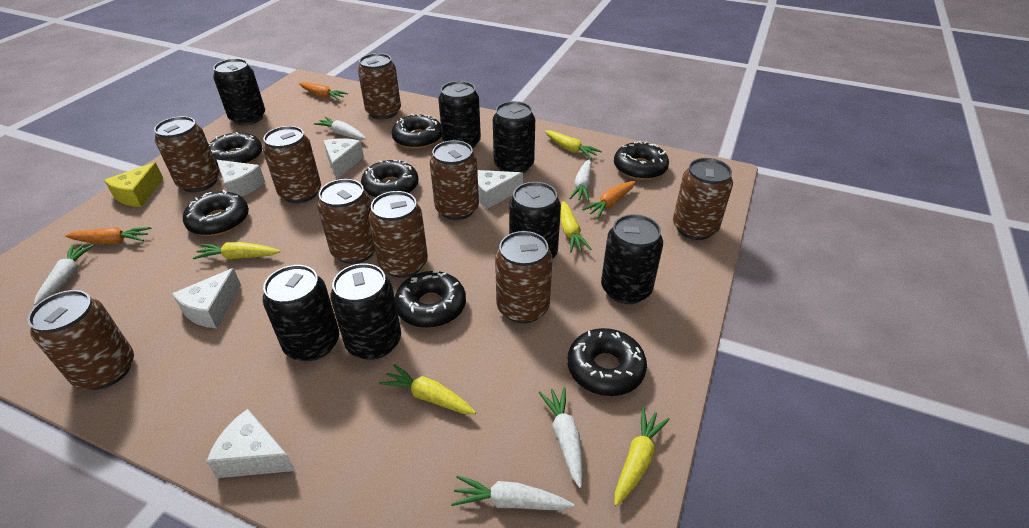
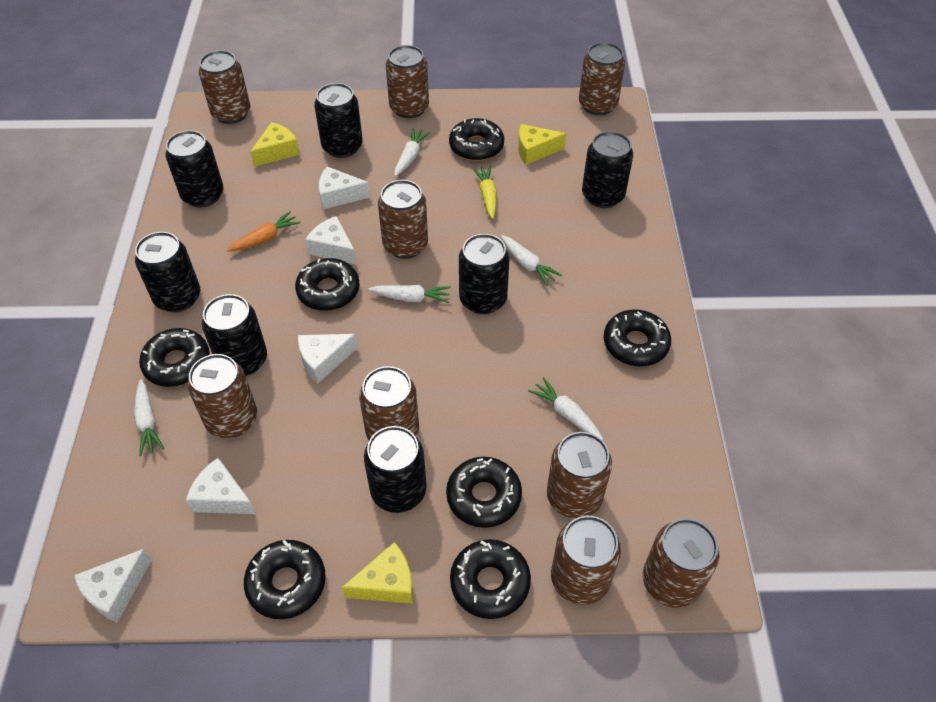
orange carrot: [65,227,152,244] [299,82,348,100] [582,181,636,218] = 3 -> [227,211,300,252] = 1
yellow carrot: [193,242,280,260] [379,364,476,414] [545,131,602,159] [560,201,591,252] [614,407,670,507] = 5 -> [472,166,497,219] = 1
yellow cheese: [104,162,163,207] = 1 -> [250,122,300,167] [342,542,413,604] [518,124,566,165] = 3

